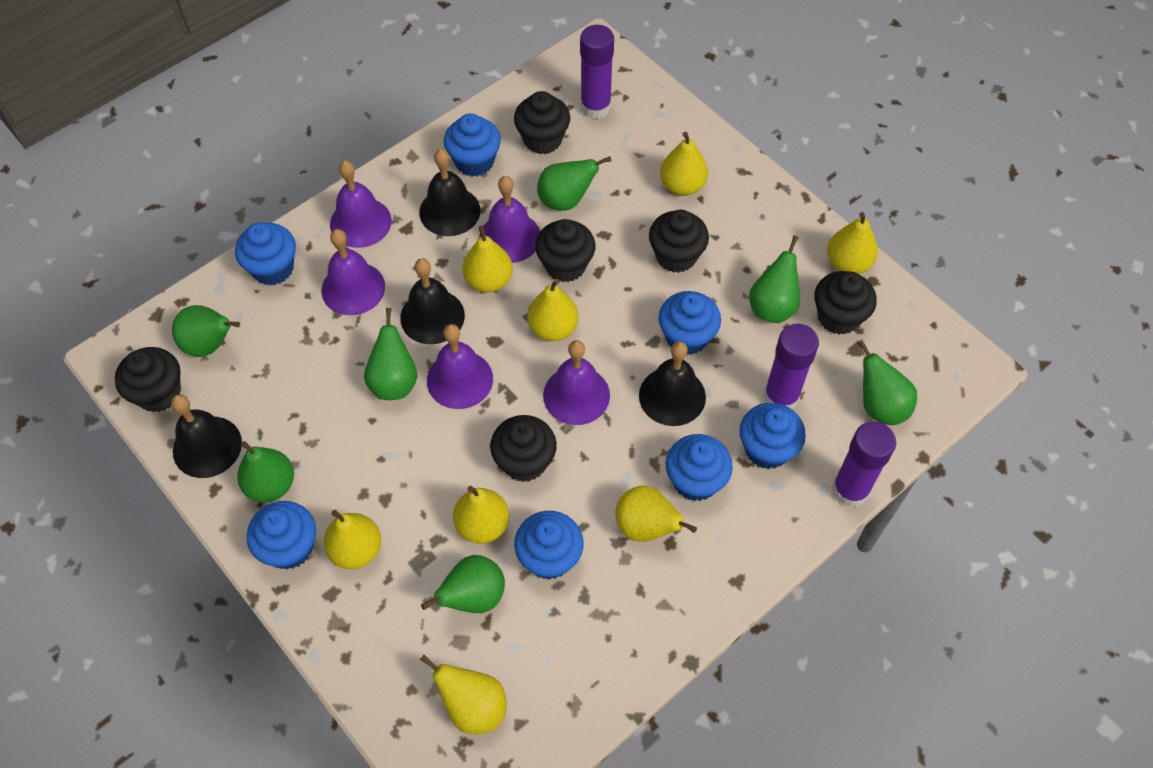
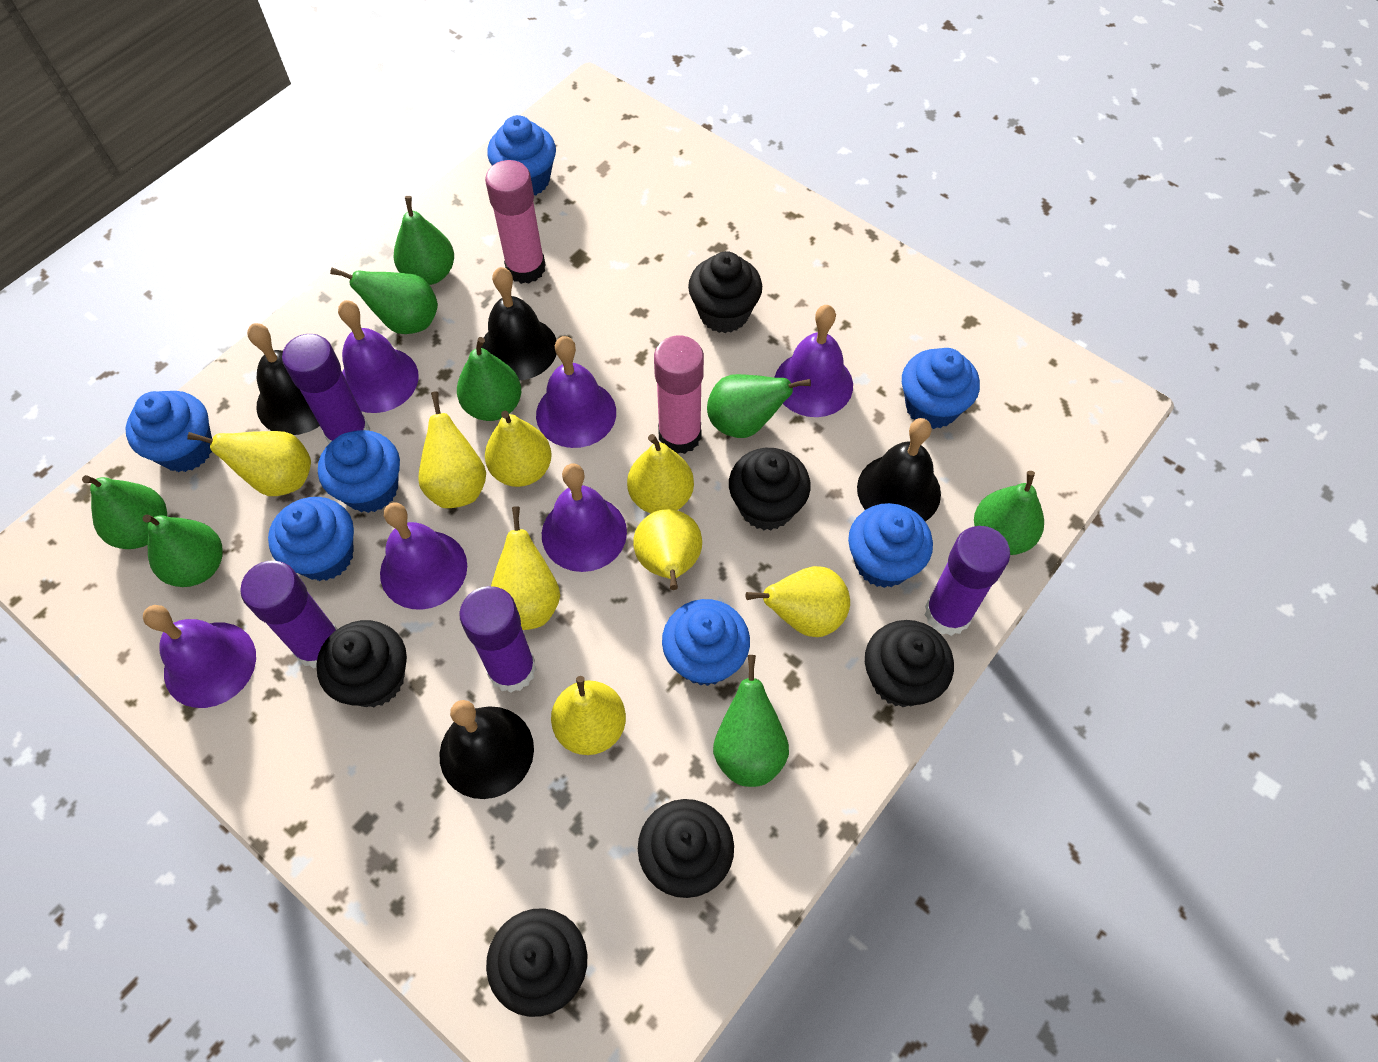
green pear: [172,305,240,357] [237,441,294,502] [364,308,417,400] [421,555,505,613] [537,156,611,211] [749,236,800,323] [858,340,917,425] = 7 -> [82,475,167,549] [143,514,223,587] [330,268,438,334] [393,196,454,285] [457,337,521,421] [707,374,811,438] [713,655,789,787] [974,471,1044,555] = 8
pink glue stick: none = 0 -> [485,160,545,284] [654,336,704,454] = 2
purple bell: [322,229,385,315] [330,161,392,248] [427,324,493,409] [479,176,540,263] [543,340,610,425] = 5 -> [143,605,256,708] [338,300,419,413] [380,502,467,610] [536,336,616,448] [542,464,627,572] [774,305,853,417] = 6
purple glue stick: [580,25,614,119] [764,323,819,409] [832,422,896,507] = 3 -> [240,561,337,669] [282,334,370,444] [459,586,536,693] [925,526,1010,636] = 4

